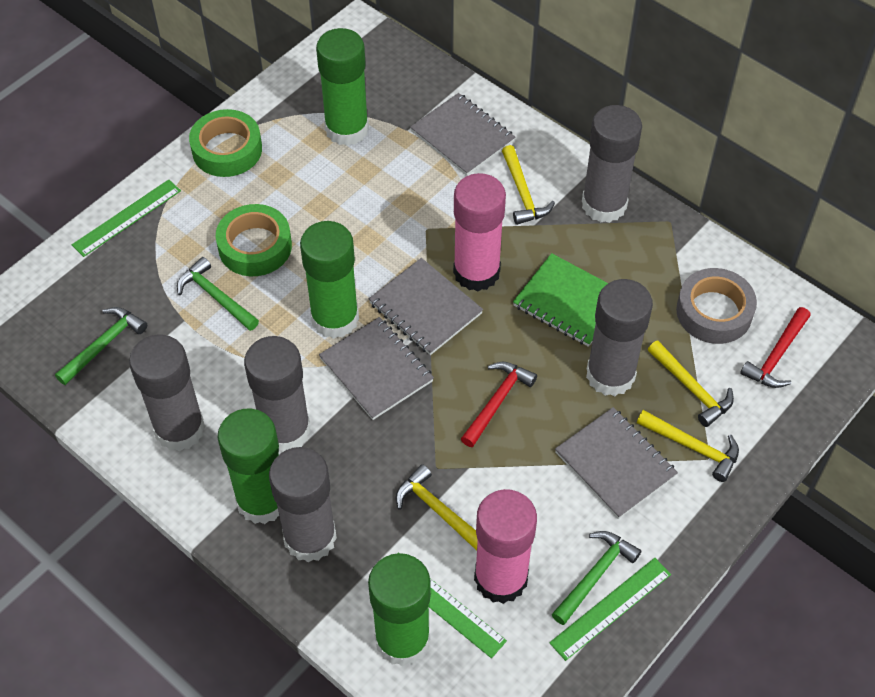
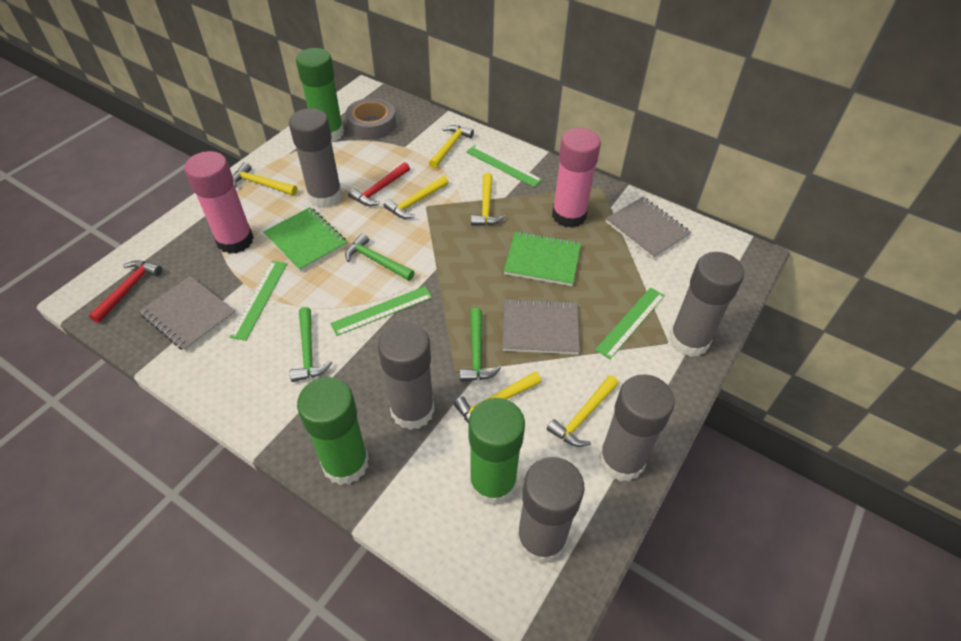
green glue stick: [218,409,279,524] [300,221,359,339] [316,28,369,146] [368,553,431,667] = 4 -> [296,48,344,142] [297,377,369,485] [469,398,525,506] = 3
green notebook: [513,253,608,347] = 1 -> [263,207,347,272] [504,231,581,286] = 2
green ruler: [72,180,181,257] [397,553,507,658] [549,558,671,661] = 3 -> [230,261,287,341] [330,286,433,336] [466,145,542,187] [595,287,665,359] = 4
green tape: [189,109,262,177] [216,204,292,276] = 2 -> none = 0
grey notebook: [319,317,434,420] [369,258,483,355] [410,93,515,176] [555,407,678,519] = 4 -> [139,276,236,352] [503,298,580,354] [606,197,691,259] = 3
yellow hammer: [396,464,478,551] [502,145,555,225] [637,410,739,482] [648,341,734,427] = 4 -> [233,162,297,195] [384,176,449,219] [429,125,474,169] [453,372,541,423] [471,173,505,225] [547,375,619,447] = 6

